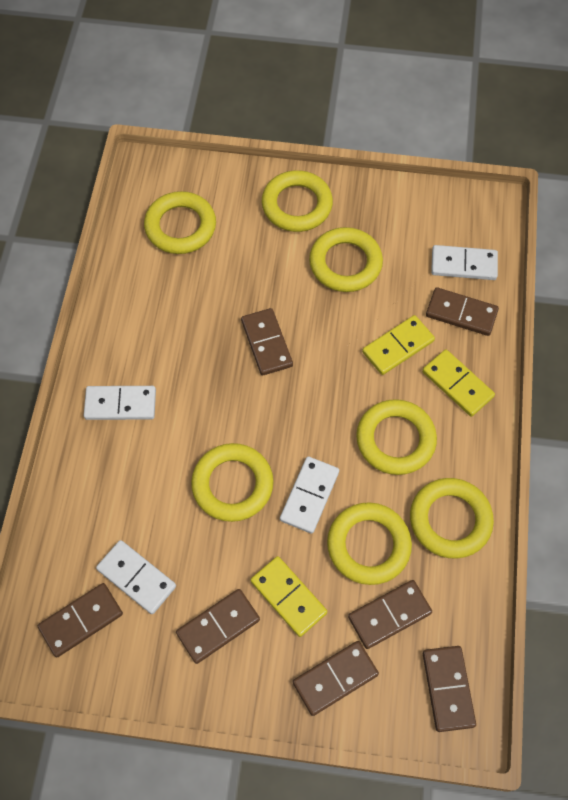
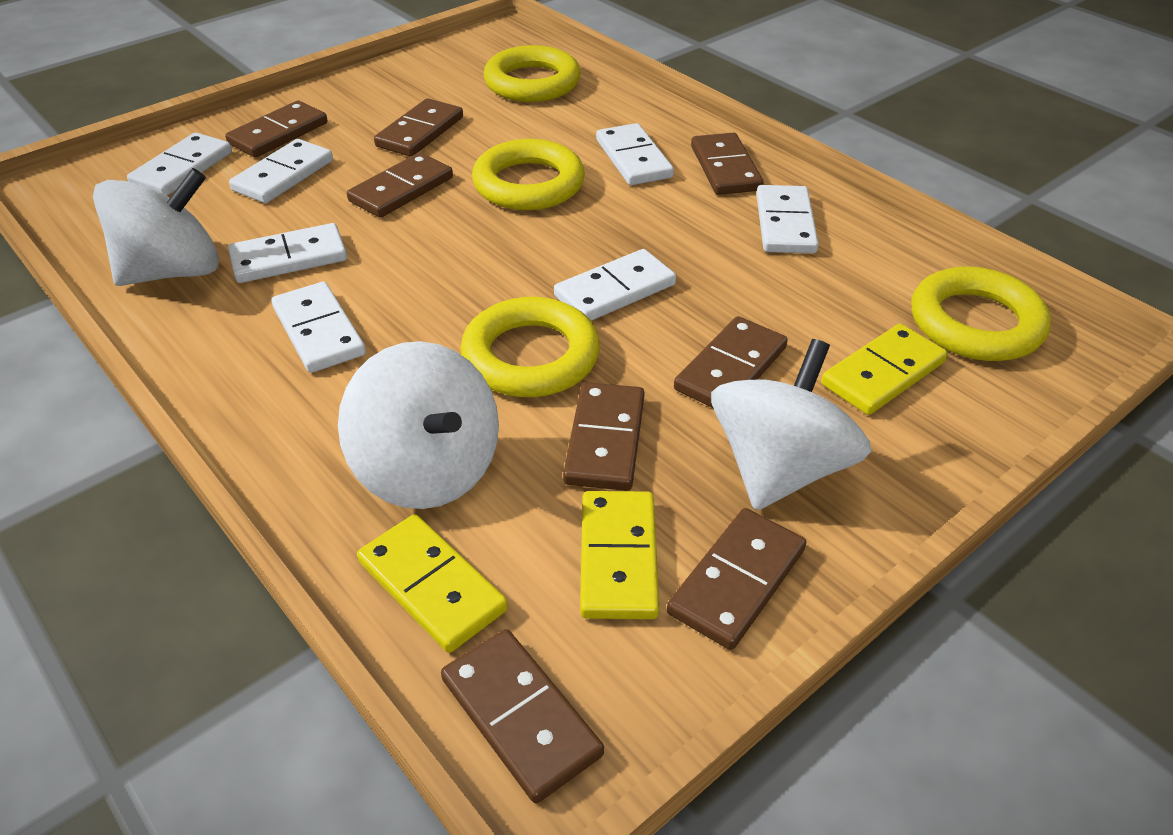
brown domino: [38,583,123,658] [176,589,260,664] [241,308,293,375] [293,641,379,716] [348,580,432,649] [423,646,476,732] [426,287,499,336] = 7 -> [225,101,327,158] [347,153,453,218] [374,98,463,157] [441,629,604,803] [563,382,645,491] [667,508,806,650] [674,316,788,408] [691,133,764,195] = 8
white domino: [84,386,156,420] [96,540,176,614] [280,456,339,534] [431,245,498,280] = 4 -> [127,133,232,196] [228,223,347,283] [229,139,333,203] [271,282,366,373] [554,249,676,321] [596,123,674,185] [756,185,819,253] = 7
white spinning top: none = 0 -> [93,168,219,286] [338,341,499,509] [711,339,871,510] = 3
yellow ring: [144,191,216,254] [191,443,274,522] [262,170,333,232] [309,227,383,292] [327,502,412,585] [356,399,437,475] [410,478,494,558] = 7 -> [460,297,600,397] [472,139,585,210] [484,45,581,102] [911,267,1051,361] = 4

